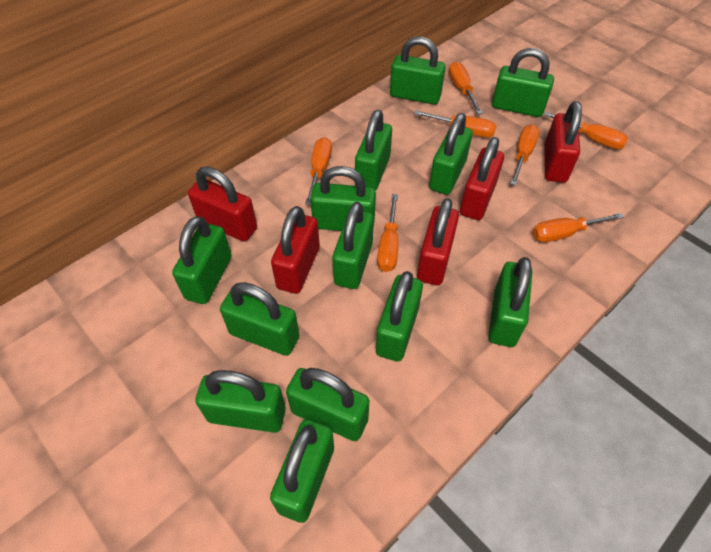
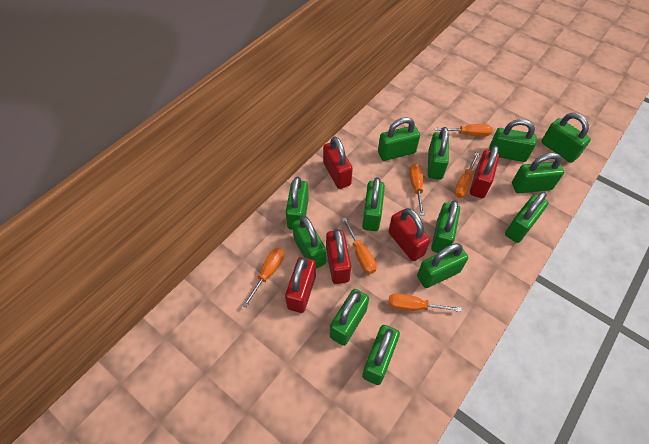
orange screwdriver: [305,137,332,205] [377,194,399,272] [414,110,496,137] [448,61,483,114] [510,124,540,186] [533,213,624,242] [544,112,628,149] = 7 -> [242,248,284,307] [342,218,377,274] [388,293,462,312] [409,163,424,216] [434,124,492,137] [454,152,480,198] = 6

